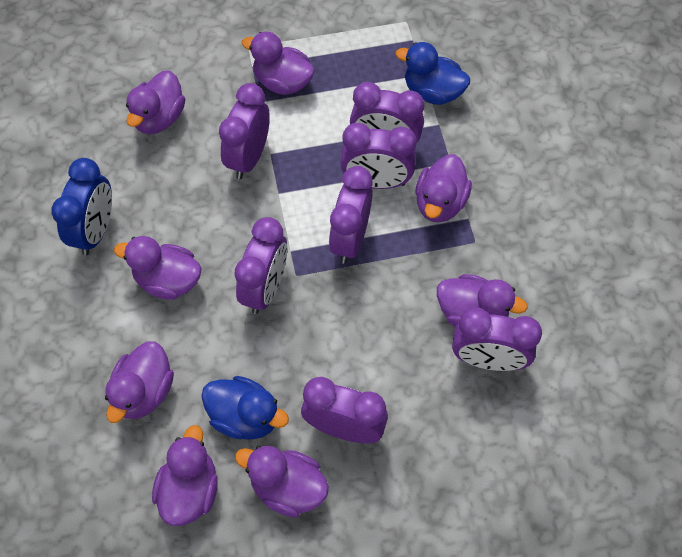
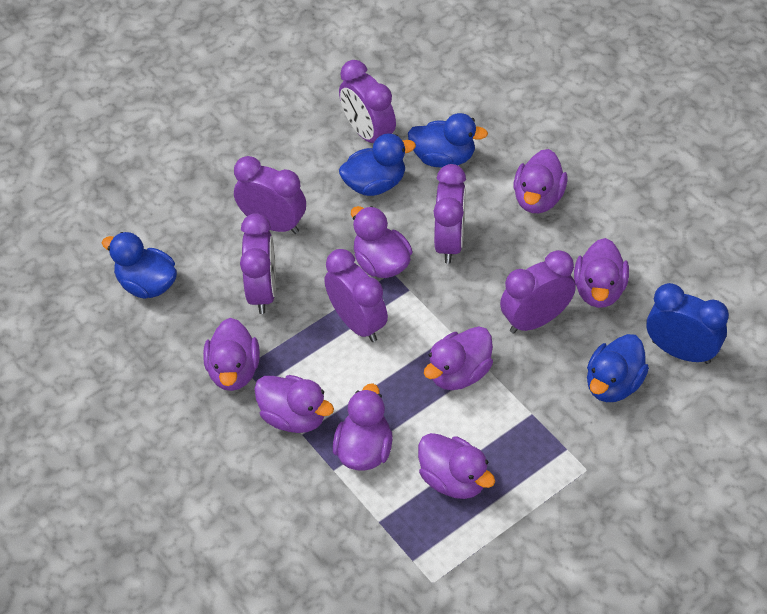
blue duck: [201,376,289,440] [396,42,470,105] = 2 -> [102,232,177,299] [339,134,416,196] [408,113,488,168] [587,334,649,402] = 4
purple clock: [219,83,270,179] [234,217,287,314] [301,377,388,443] [329,166,373,264] [340,123,417,189] [350,82,424,144] [452,308,542,371] = 7 -> [234,156,306,234] [240,213,276,314] [324,249,388,342] [339,60,396,143] [434,164,466,264] [500,250,576,334] = 6

